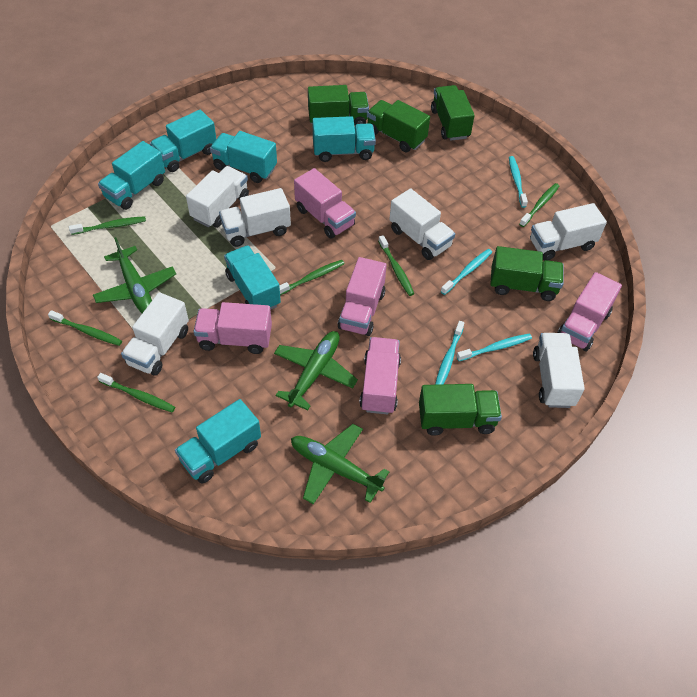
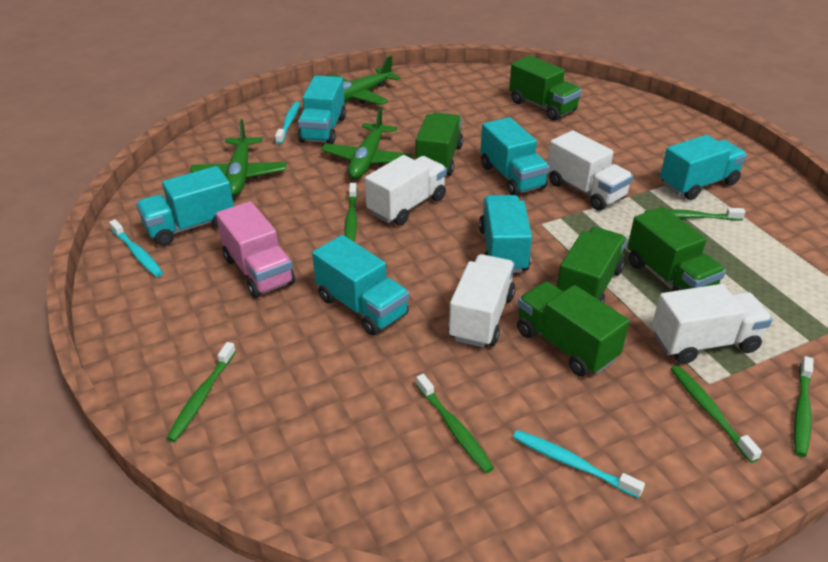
pink truck: [193,302,272,354] [294,168,356,239] [338,257,387,336] [359,337,401,415] [557,272,622,351] = 5 -> [216,201,295,298] = 1
turquoise toothbrush: [435,321,464,385] [441,249,492,295] [456,333,532,361] [509,156,528,208] = 4 -> [109,219,163,277] [275,101,300,144] [513,430,645,498] = 3
white truck: [121,292,189,376] [186,166,249,228] [219,188,291,247] [389,188,455,260] [530,203,607,261] [533,333,585,408] = 6 -> [365,155,447,226] [448,254,515,348] [548,130,633,211] [652,284,772,364] = 4

